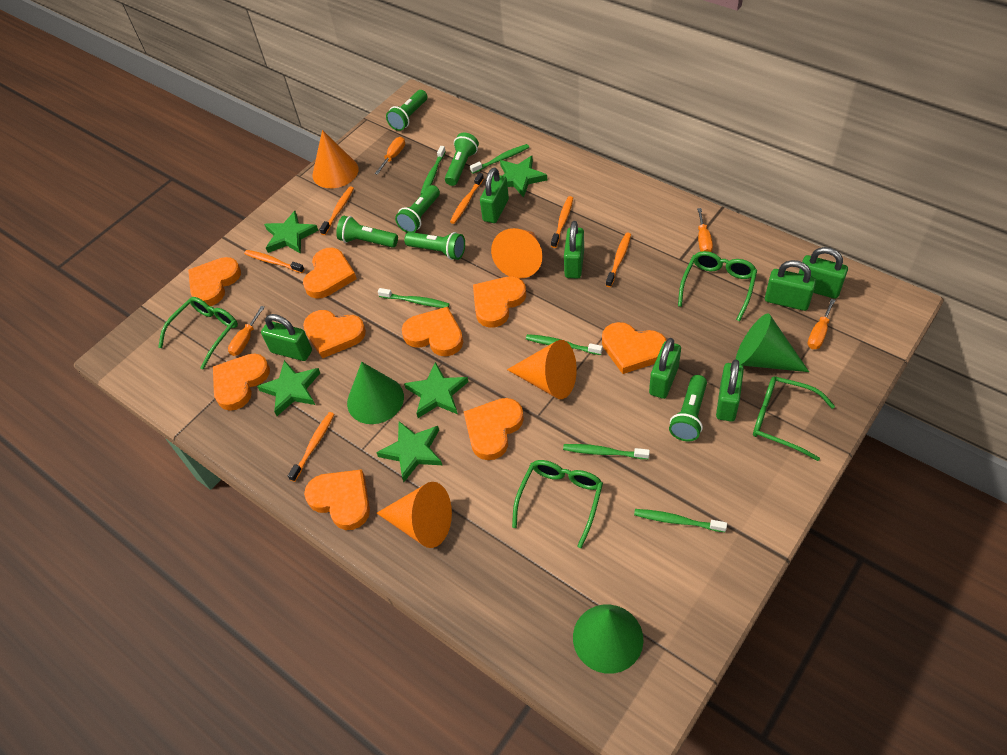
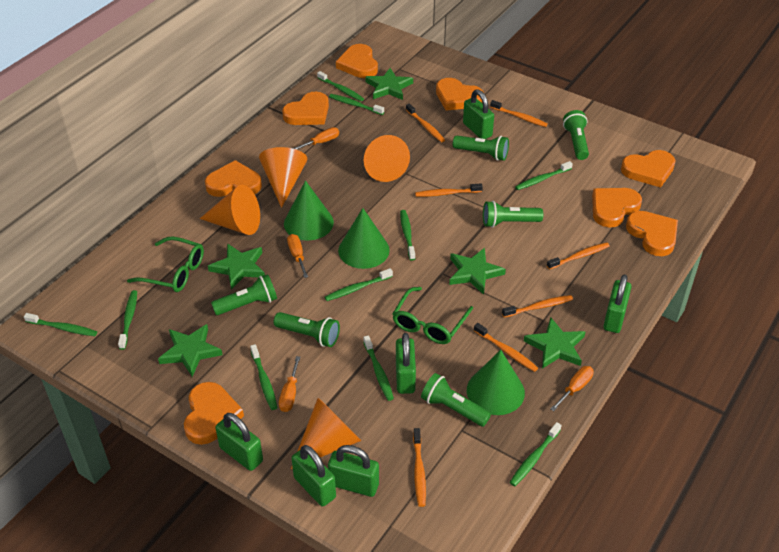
green glasses: [158,297,238,369] [512,460,603,548] [678,251,757,321] [753,376,835,461] = 4 -> [127,236,204,292] [392,287,473,344] = 2
green padlock: [261,314,312,361] [480,168,509,223] [564,221,584,279] [649,338,681,399] [716,359,744,421] [765,260,816,311] [799,247,848,299] = 7 -> [216,413,263,471] [291,445,336,507] [328,445,379,497] [396,333,416,394] [463,89,494,139] [603,274,631,333] = 6
green toothbrush: [378,288,450,308] [421,146,446,195] [470,144,529,174] [526,334,603,355] [563,444,650,459] [634,509,727,532] = 6 -> [24,313,97,336] [118,290,137,350] [250,344,277,410] [317,71,364,101] [325,268,393,301] [329,94,384,115] [363,336,394,401] [400,210,415,261] [510,422,562,486] [515,161,573,190] = 10
orange heart: [188,257,241,306] [213,353,270,411] [303,248,357,299] [303,310,366,359] [304,469,370,530] [402,307,463,356] [464,398,524,460] [473,276,526,328] [602,322,667,374] = 9 -> [184,382,244,445] [205,160,262,197] [282,92,329,125] [336,44,378,78] [436,78,484,111] [592,188,642,228] [621,150,676,188] [626,211,678,256] = 8
orange toothbrush: [244,250,305,273] [288,412,334,482] [319,186,354,235] [450,173,484,224] [551,196,573,248] [606,232,631,287] = 6 -> [406,104,445,142] [413,428,426,507] [415,183,483,197] [474,323,538,372] [490,100,548,127] [502,295,573,318] [547,242,609,270] = 7

